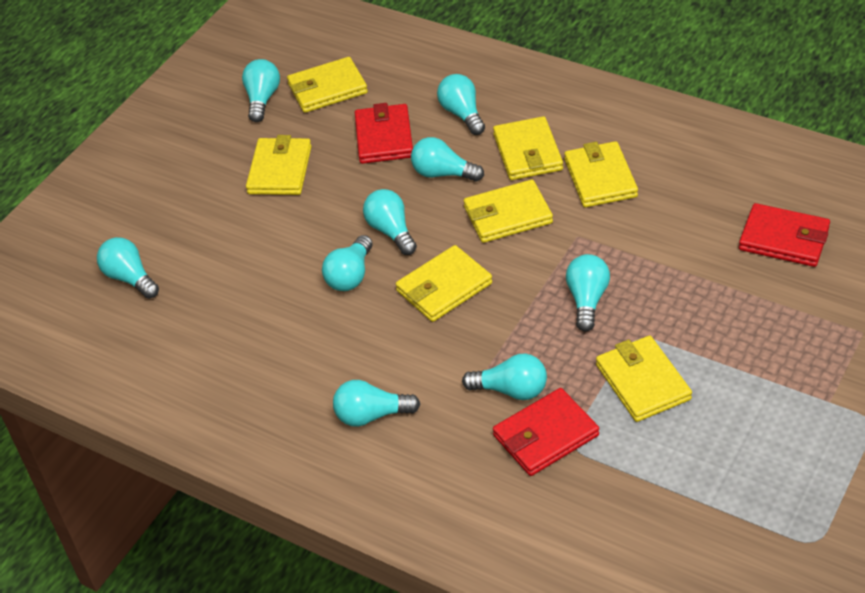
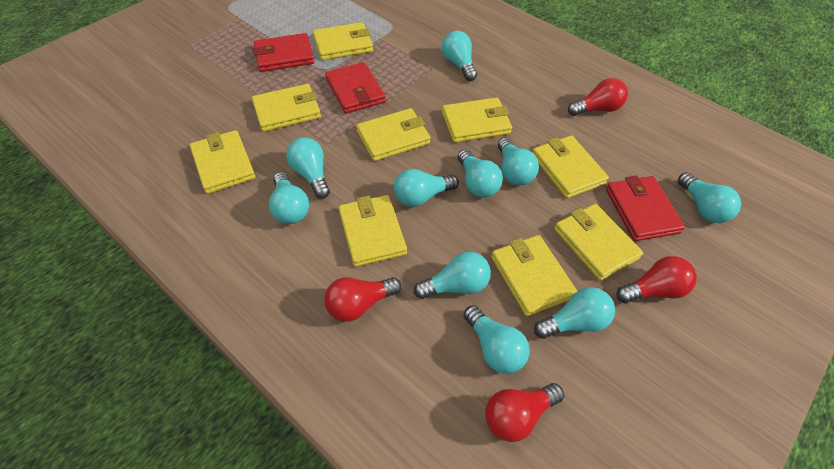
red light bulb: none = 0 -> [324,277,402,322] [485,383,564,442] [568,78,628,116] [616,256,697,303] = 4
turquoise light bulb: [97,237,159,299] [242,59,280,122] [322,235,373,291] [333,380,420,427] [363,189,417,255] [411,137,484,182] [437,74,485,135] [462,354,547,400] [566,254,610,332] = 9 -> [269,172,309,224] [287,137,330,199] [394,169,459,207] [414,252,491,299] [442,31,477,81] [457,149,503,197] [463,305,530,374] [498,138,539,185] [534,287,615,339] [678,172,741,223] = 10
yellow wallet: [246,135,312,195] [287,57,368,113] [396,245,492,322] [464,179,553,243] [493,116,563,180] [564,141,638,207] [596,335,692,422] = 7 -> [190,130,255,194] [252,84,321,132] [313,22,373,60] [338,195,407,267] [356,108,431,161] [442,97,512,143] [491,235,577,317] [533,135,609,198] [554,204,643,281] = 9

